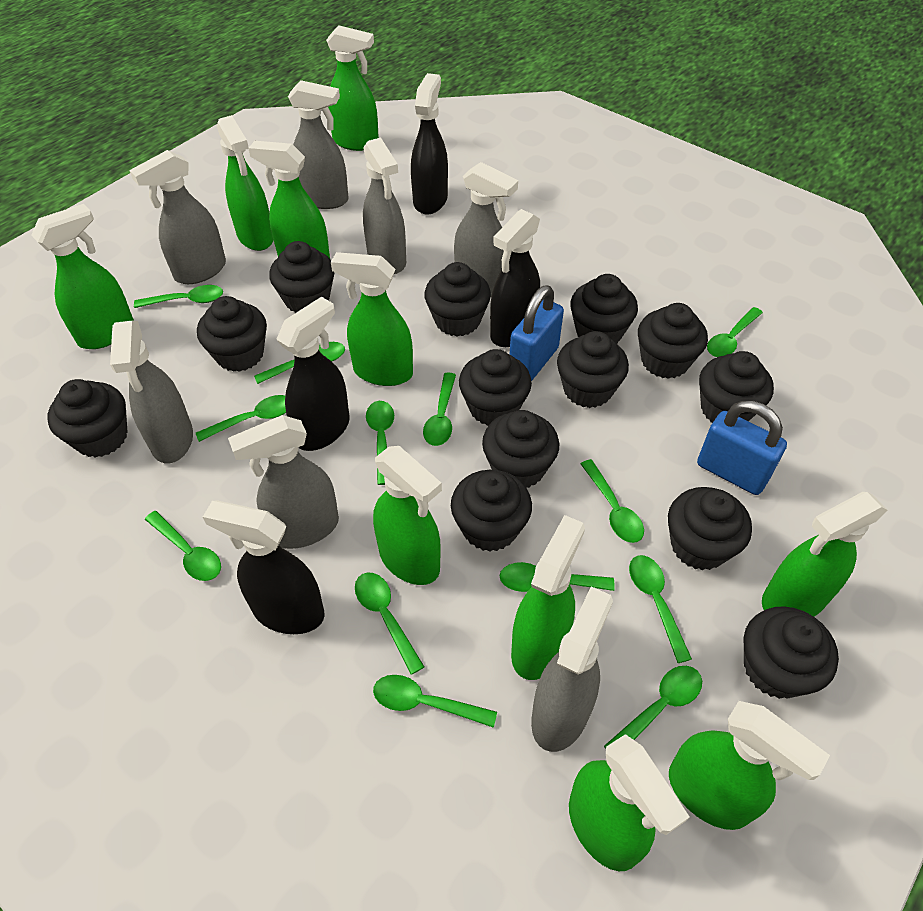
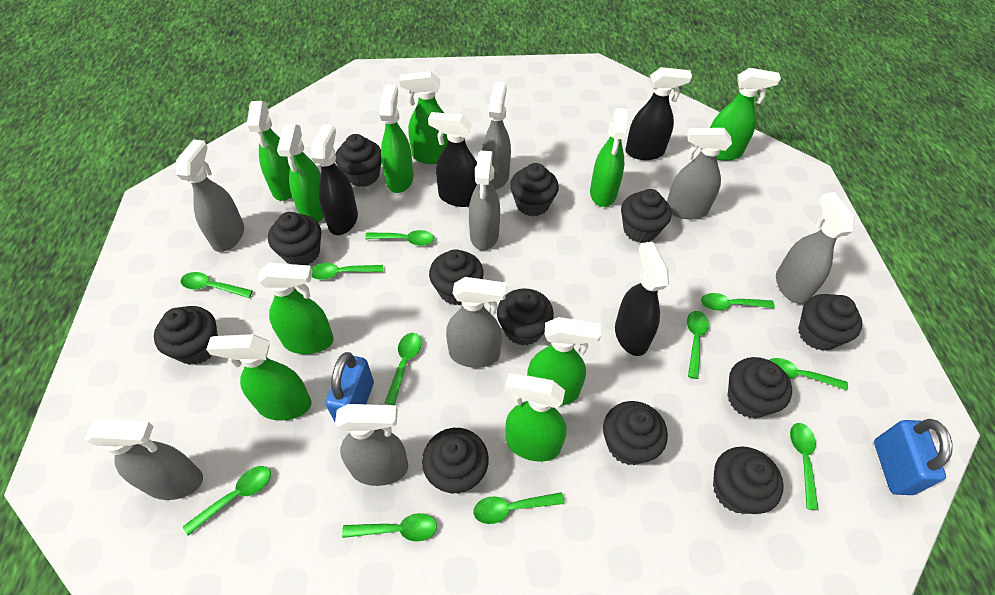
black cupcake: [47,379,127,458] [197,296,267,372] [269,241,335,313] [424,262,491,336] [451,470,532,552] [459,349,532,426] [482,410,559,488] [557,331,629,408] [570,274,638,344] [638,303,708,379] [668,487,752,570] [699,351,774,423] [744,606,839,699] = 13 -> [154,306,218,365] [268,212,321,265] [335,134,382,187] [422,428,489,494] [429,249,484,305] [497,288,554,346] [510,163,559,216] [603,401,668,465] [621,189,671,243] [713,446,784,514] [727,357,792,418] [798,294,863,351] = 12
green spoon: [134,285,223,308] [145,511,221,581] [196,395,286,442] [254,342,345,384] [355,572,424,675] [366,401,394,485] [373,675,497,728] [423,372,456,446] [500,562,615,592] [581,459,644,543] [604,666,702,749] [629,555,692,663] [707,307,763,357] = 13 -> [180,272,253,298] [183,466,271,536] [312,263,383,280] [342,513,437,542] [365,230,434,246] [385,333,421,405] [473,492,564,524] [687,311,709,379] [701,293,775,311] [769,358,848,390] [790,423,818,510] = 11
grey spray bottle: [110,321,193,463] [129,150,226,284] [228,415,339,549] [288,80,349,209] [363,137,406,274] [454,162,518,296] [531,586,613,752] = 7 -> [84,419,203,500] [176,139,244,252] [335,404,408,486] [446,277,506,368] [469,150,500,250] [482,82,511,190] [667,128,732,219] [776,192,854,304] = 8

